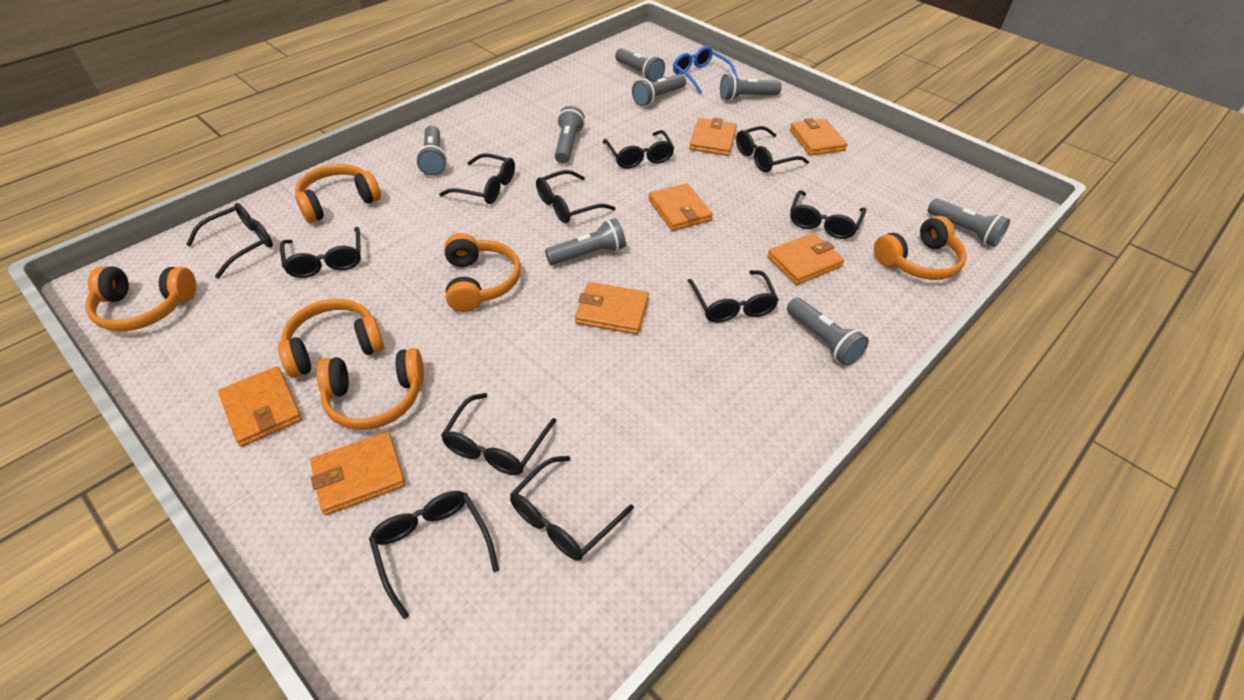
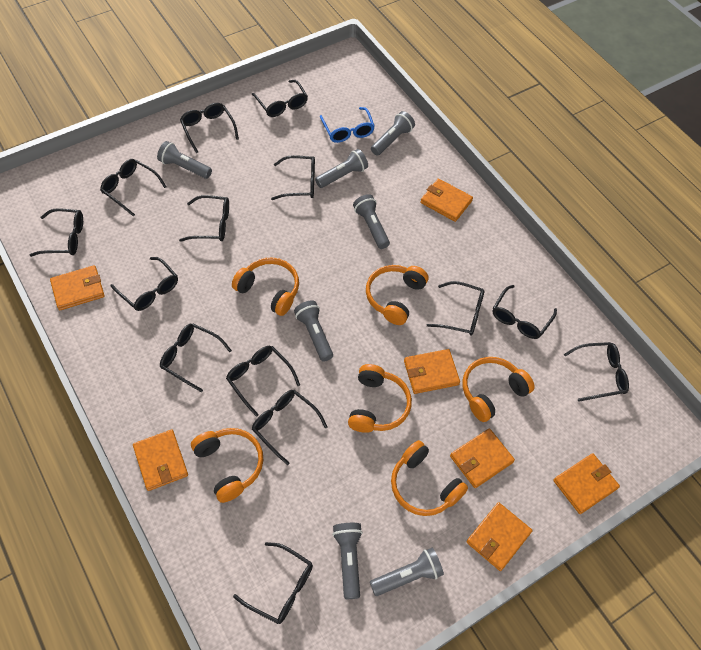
black glasses: [186,203,273,278] [280,227,361,278] [369,491,499,619] [439,153,515,204] [441,393,556,475] [510,456,634,561] [536,170,615,223] [603,130,674,169] [688,270,779,323] [736,126,809,172] [790,190,866,239] = 11 -> [29,208,83,257] [100,159,167,216] [110,257,178,311] [160,323,232,393] [179,195,229,242] [180,103,239,153] [226,346,300,417] [233,542,313,624] [252,80,308,117] [252,390,328,465] [271,155,315,200] [427,281,485,336] [493,285,557,339] [564,342,629,402] = 14
grey flashlight: [416,126,447,176] [545,218,626,265] [555,106,585,164] [615,48,665,82] [632,74,686,106] [720,73,782,101] [787,297,869,366] [928,198,1010,247] = 8 -> [157,141,212,179] [294,300,333,362] [315,149,368,188] [332,523,363,599] [353,194,390,249] [370,548,444,596] [371,111,415,156] = 7

